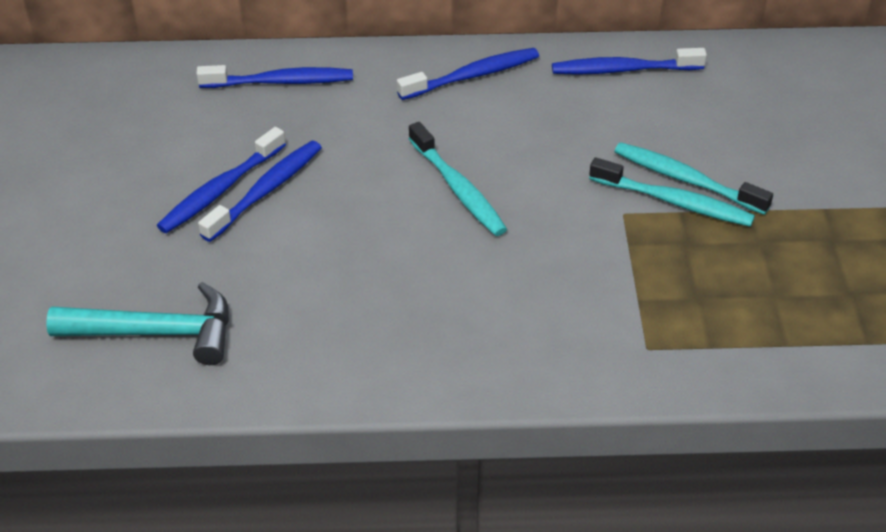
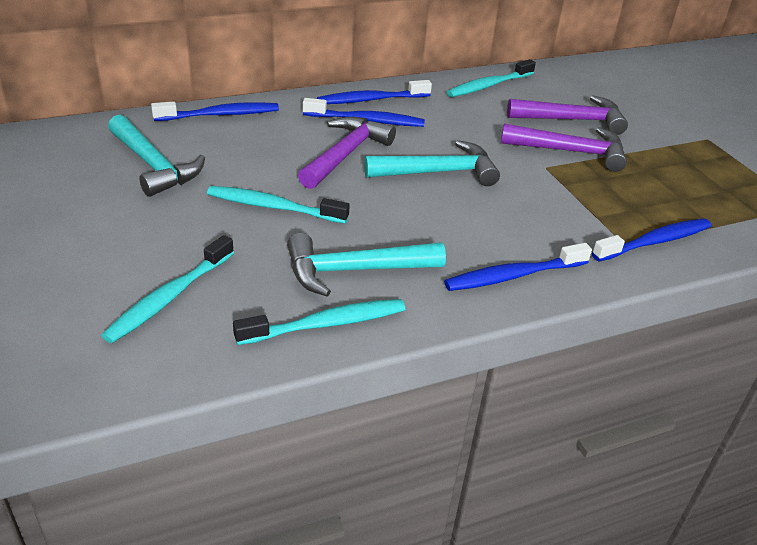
purple hammer: none = 0 -> [298,117,396,189] [501,123,627,172] [507,95,628,135] = 3
turquoise hammer: [46,282,229,365] = 1 -> [108,115,205,197] [287,233,446,297] [364,140,500,186] = 3
turquoise toothbrush: [409,122,507,236] [589,157,755,227] [614,142,773,215] = 3 -> [101,235,234,343] [207,186,350,223] [233,299,405,345] [447,59,536,97] = 4

